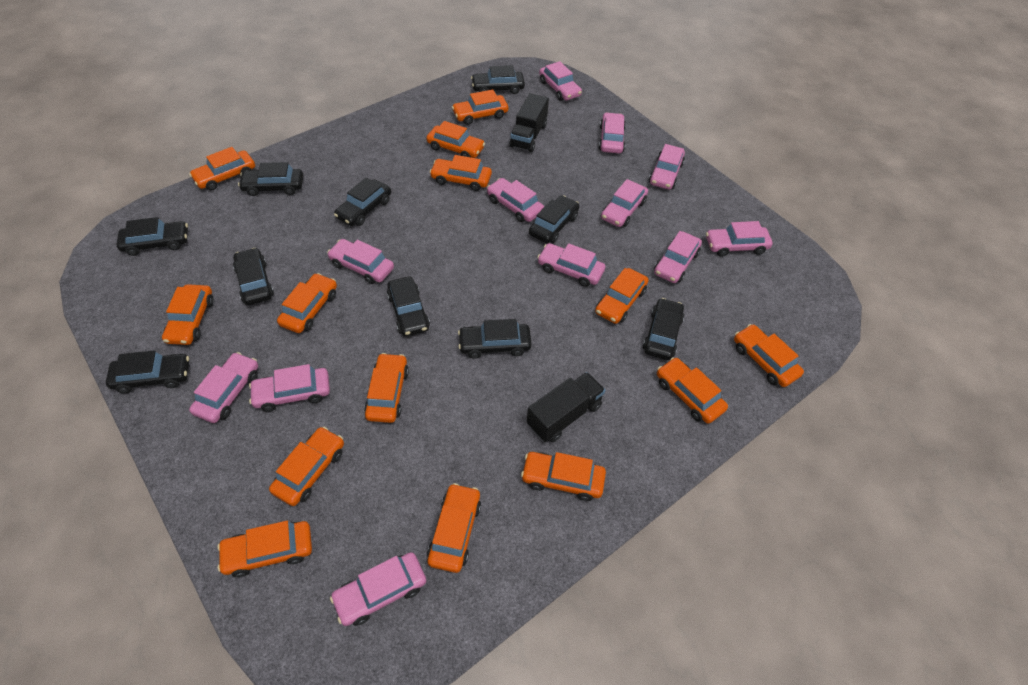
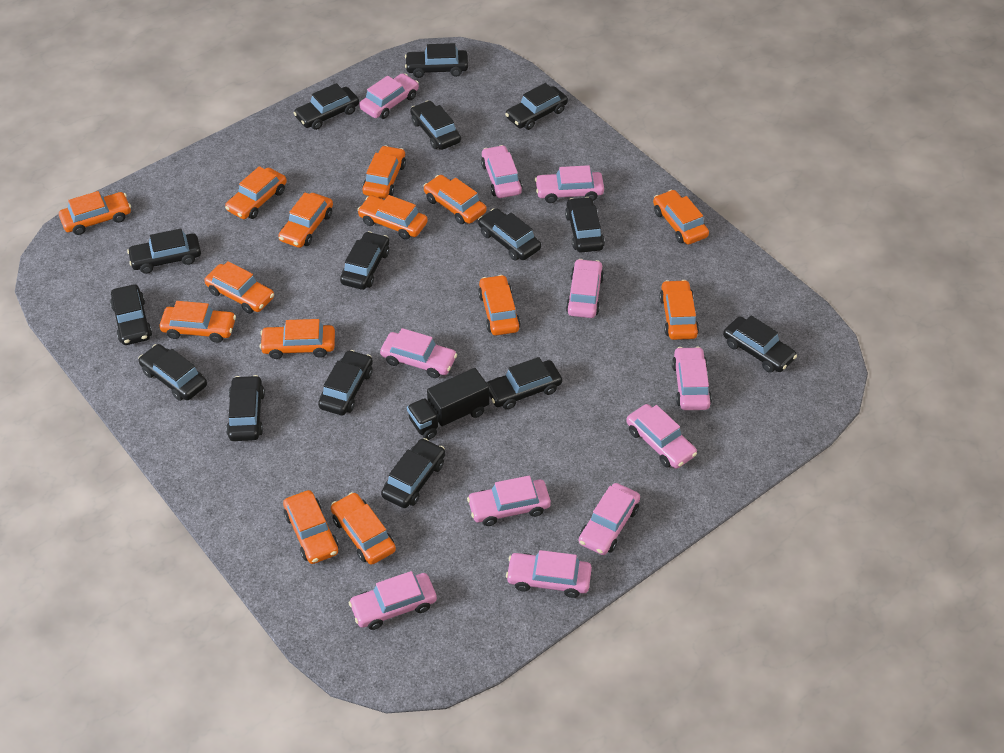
black car: [106,350,189,393] [116,217,188,256] [233,248,274,305] [238,162,303,196] [334,178,391,226] [387,276,430,336] [458,319,532,359] [471,65,525,94] [529,195,579,243] [643,298,684,360] = 10 -> [110,284,152,345] [127,229,201,274] [138,344,207,401] [226,375,265,441] [294,83,359,130] [318,350,373,415] [340,231,389,290] [381,438,445,508] [405,43,468,78] [410,101,461,150] [478,208,541,261] [486,357,562,410] [505,83,568,130] [565,197,605,253] [723,315,797,373] = 15
black truck: [509,93,549,152] [527,372,606,442] = 2 -> [407,368,489,440] = 1
pink car: [189,352,258,423] [249,364,330,412] [327,239,394,284] [330,552,426,626] [487,178,544,222] [537,243,606,287] [539,61,582,101] [598,112,626,154] [601,179,648,227] [649,144,685,190] [654,231,702,283] [706,221,773,257] = 12 -> [349,571,437,630] [359,73,419,119] [380,328,457,378] [467,476,551,526] [481,145,522,198] [506,550,592,598] [535,165,604,203] [566,259,604,318] [579,483,640,555] [626,404,697,469] [672,346,712,410] = 11

